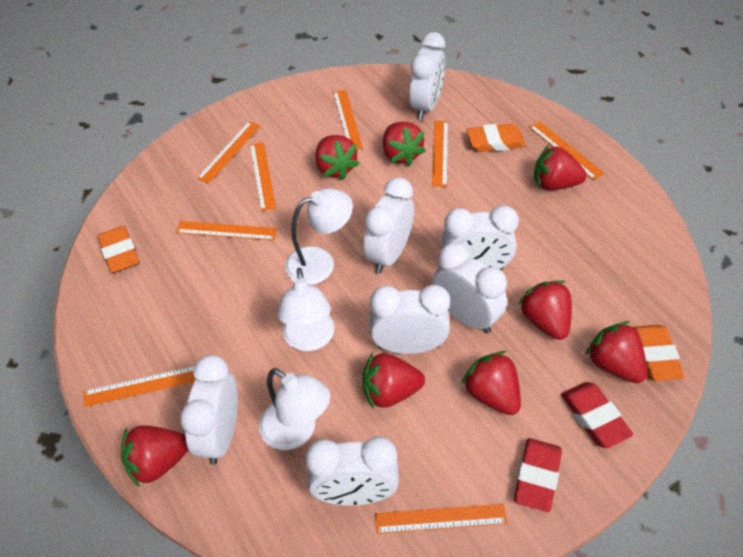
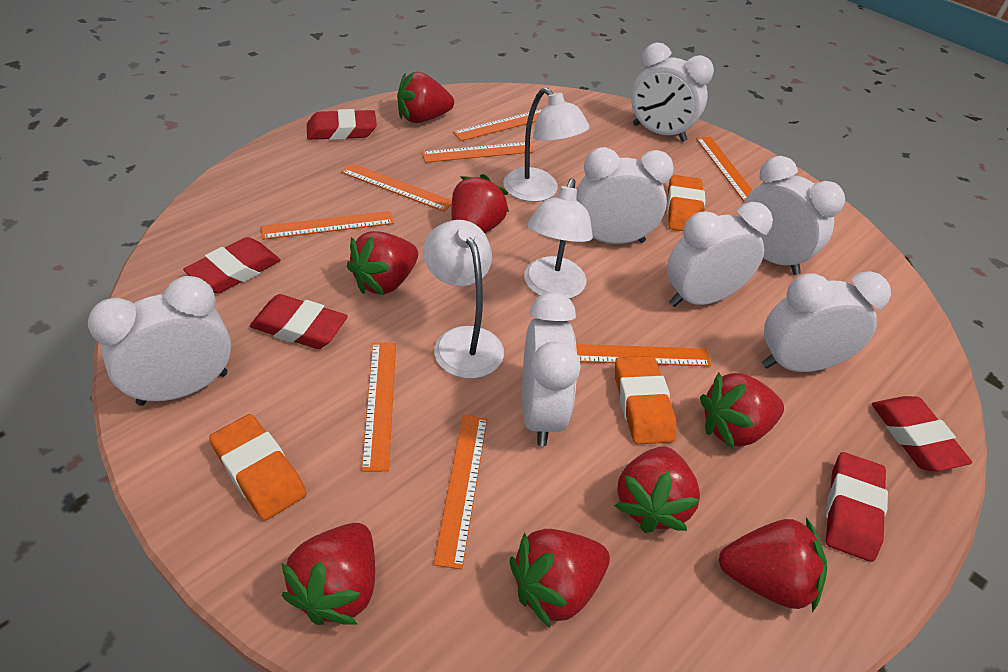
red eraser: [514,438,562,512] [561,382,633,448] = 2 -> [183,237,281,293] [250,294,348,349] [307,109,377,140] [826,452,888,562] [872,396,972,471] = 5

